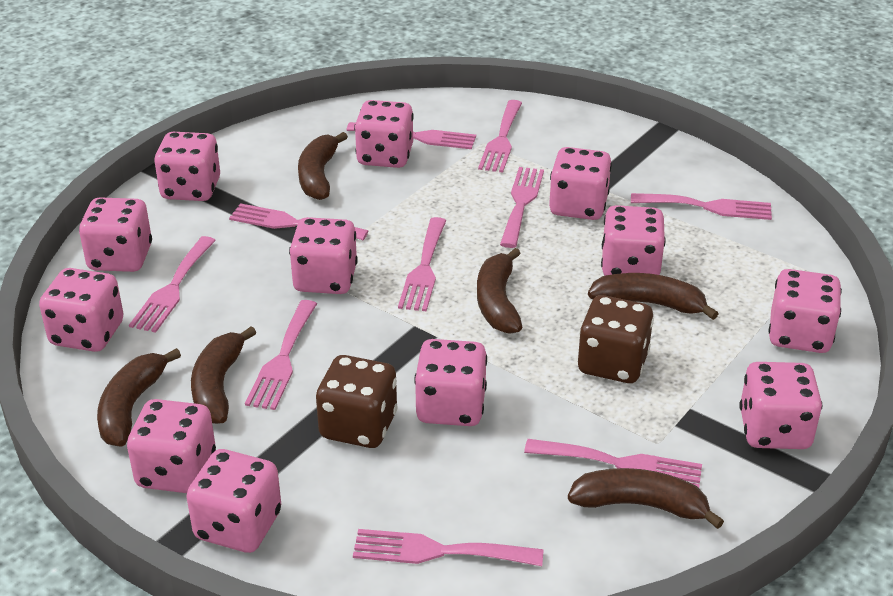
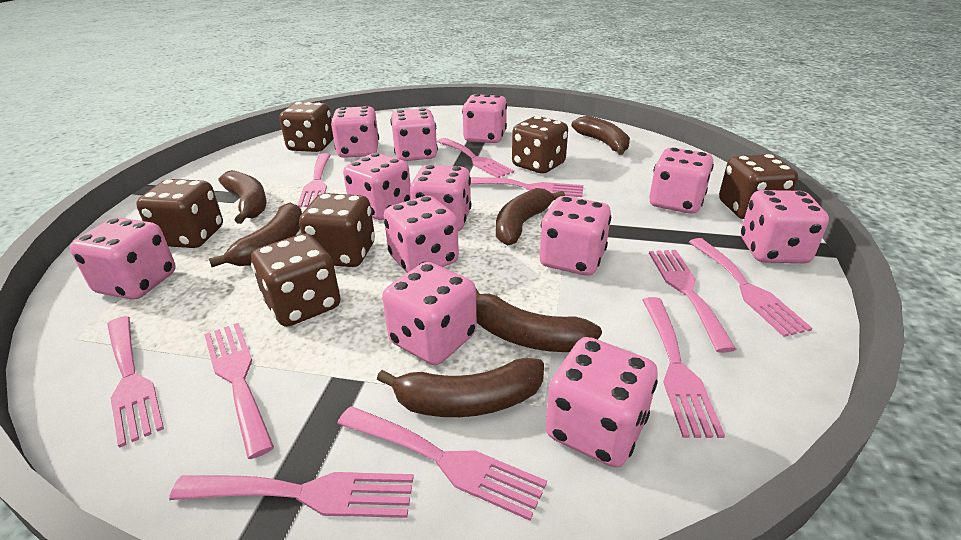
brown dice: [316,355,398,448] [578,295,654,383] = 2 -> [136,179,223,248] [251,234,341,327] [279,102,334,152] [299,193,375,267] [512,116,568,174] [719,154,798,219] = 6

